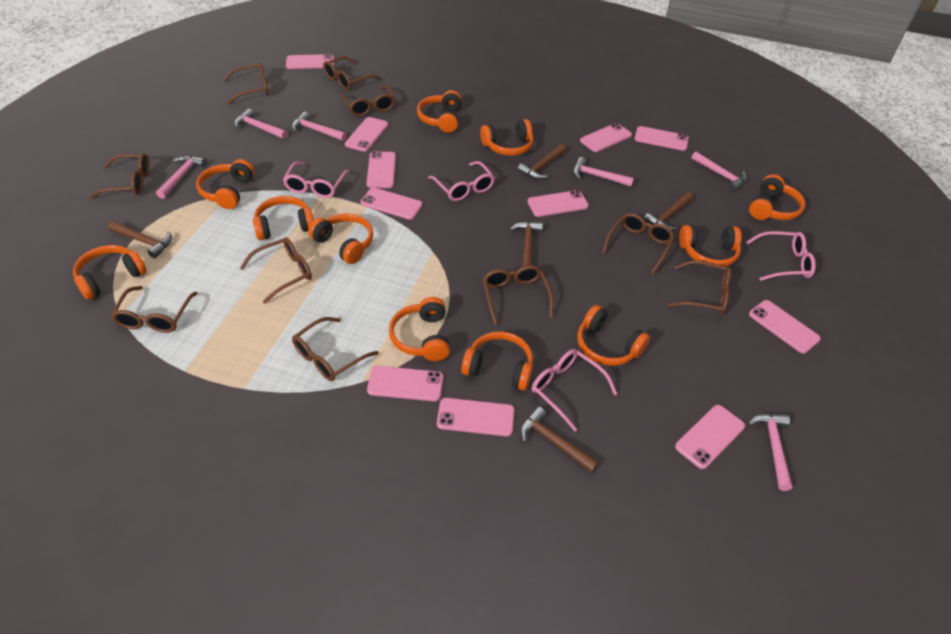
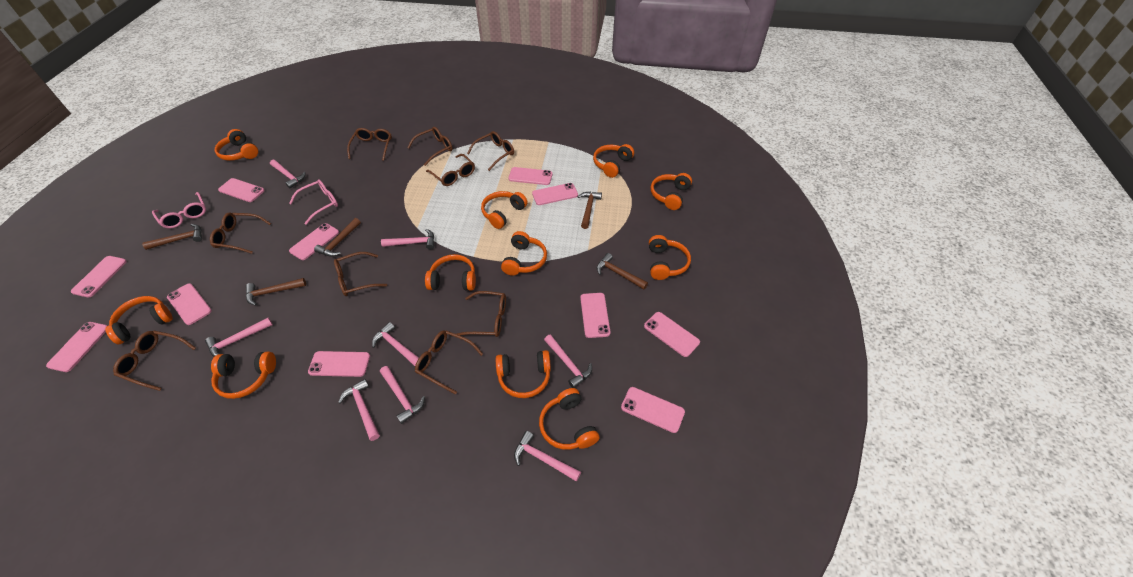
brown glasses: [89,153,150,199] [111,286,198,333] [223,63,269,104] [240,237,312,304] [292,317,379,381] [323,56,381,90] [340,85,395,116] [483,265,553,325] [602,213,675,274] [668,260,731,315] = 10 -> [113,331,196,391] [210,212,271,254] [334,252,387,296] [347,128,392,161] [407,127,453,166] [415,330,483,394] [426,154,475,186] [457,291,506,337] [467,131,514,171] = 9
pink glasses: [283,161,350,198] [428,161,495,201] [532,349,617,431] [746,231,816,281] = 4 -> [152,192,206,229] [289,179,338,225] = 2
pink hammer: [156,155,206,199] [234,109,288,139] [292,112,347,141] [573,157,634,186] [691,152,747,191] [748,414,792,491] = 6 -> [205,318,273,357] [270,160,306,188] [338,379,380,441] [372,322,419,366] [380,366,425,424] [381,229,434,250] [514,431,581,482] [544,334,592,388] = 8

